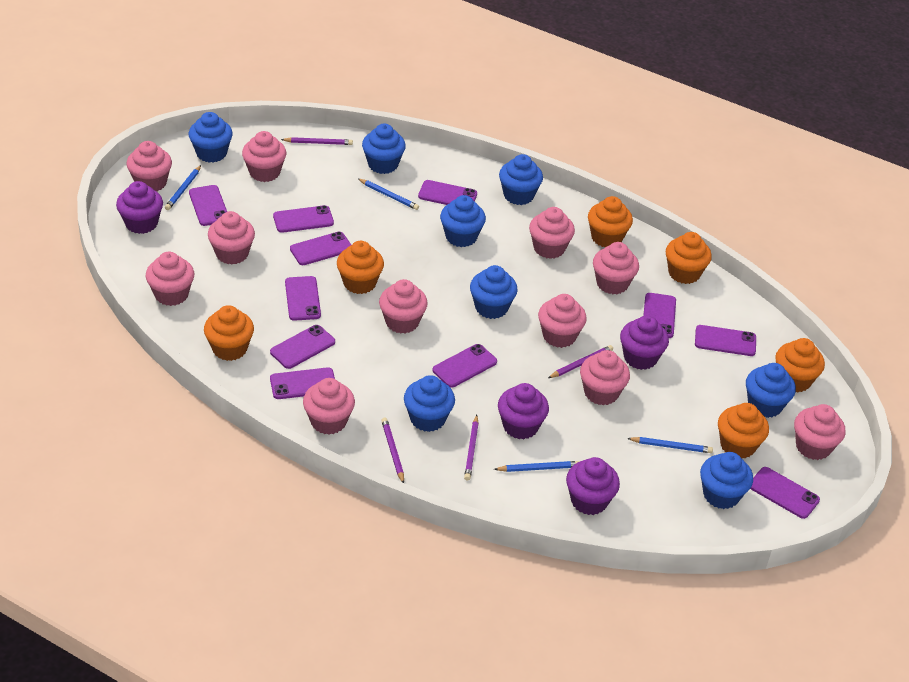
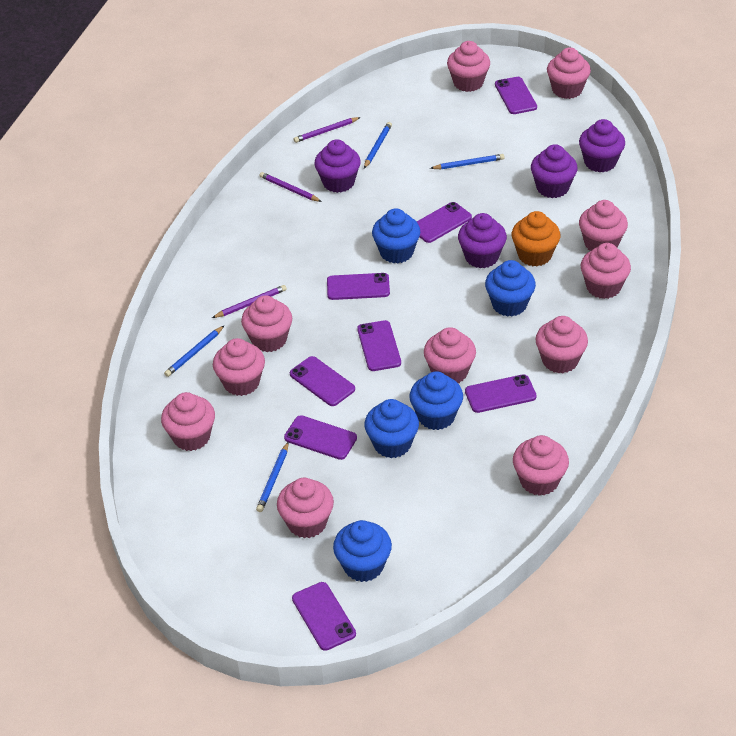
blue cupcake: [189,112,233,163] [362,124,406,174] [404,375,455,432] [440,195,486,247] [470,265,518,319] [499,154,543,205] [700,452,753,509] [746,363,796,418] = 8 -> [333,520,392,582] [364,399,419,458] [372,208,420,263] [409,371,463,430] [485,260,536,317] = 5
orange cupcake: [204,305,254,361] [337,241,384,294] [588,196,633,247] [666,232,712,284] [718,403,769,458] [775,338,825,392] = 6 -> [512,211,560,266] = 1
purple pencil: [281,137,353,145] [381,418,404,483] [464,415,479,481] [548,345,613,378] = 4 -> [212,285,287,318] [260,172,322,202] [294,117,361,143] = 3
purple phone: [189,185,227,226] [270,325,335,369] [270,367,335,399] [273,205,334,233] [285,276,321,321] [290,232,351,265] [418,180,477,205] [433,344,497,388] [643,293,676,338] [695,325,756,356] [750,467,820,519] = 11 -> [284,415,357,460] [290,356,355,406] [292,582,356,651] [327,273,390,300] [357,320,401,371] [417,202,472,243] [465,374,537,413] [495,77,537,114] = 8

